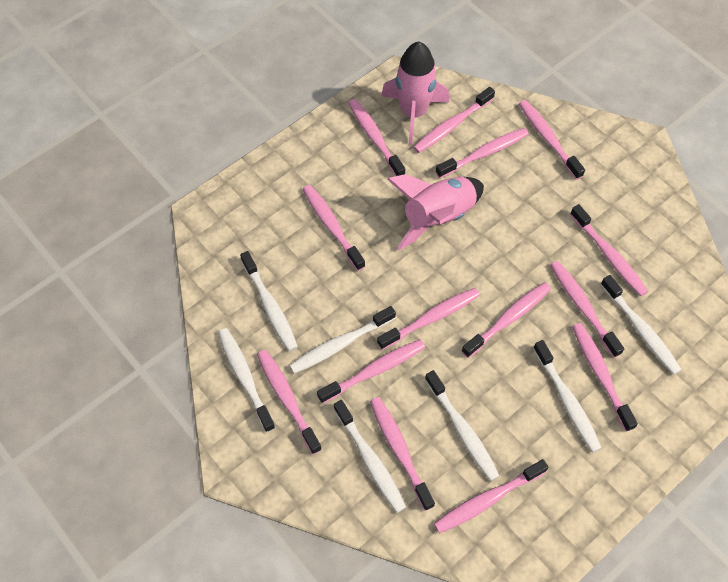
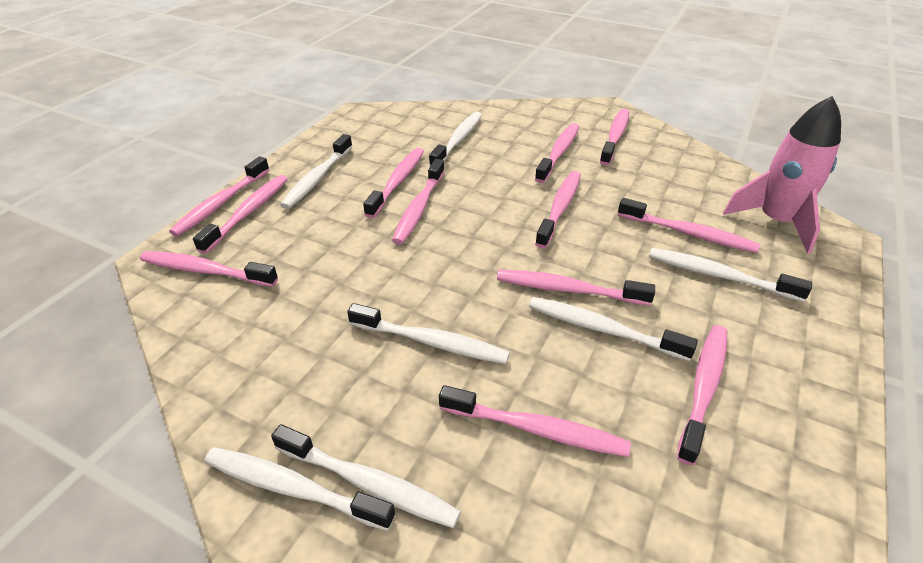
pink rocket: [381,42,449,145] [387,174,484,250] = 2 -> [723,96,841,254] = 1
pink toothbrush: [257,350,322,454] [303,185,365,271] [317,339,425,404] [349,99,405,176] [370,397,435,511] [377,288,480,350] [413,87,495,153] [434,459,549,533] [436,128,529,178] [462,282,551,358] [519,100,585,180] [550,261,624,358] [570,204,648,296] [572,323,638,432] = 14 -> [140,251,278,287] [169,156,270,236] [193,175,288,254] [363,148,424,218] [392,159,444,244] [439,385,631,457] [497,270,655,306] [535,123,579,183] [535,171,581,248] [600,109,629,165] [618,198,760,253] [677,325,727,465] = 12

